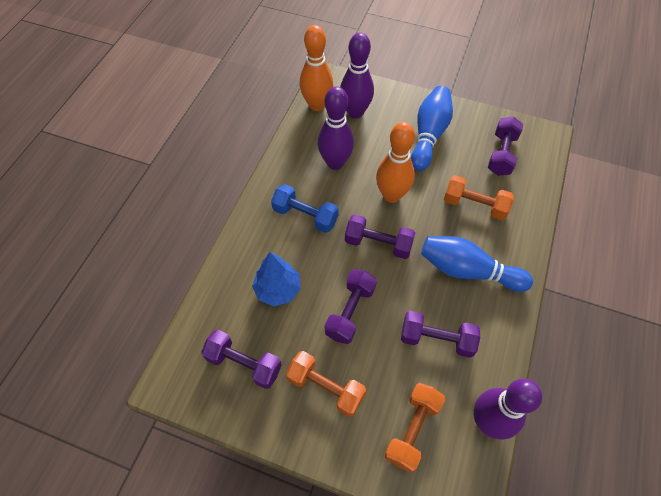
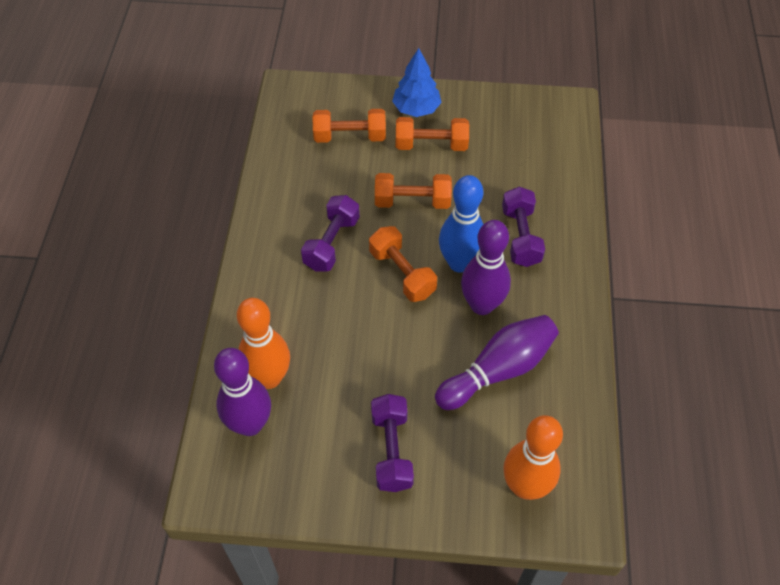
blue bowling pin: [411,86,453,171] [421,236,533,292] = 2 -> [439,175,484,273] = 1
blue dumbbell: [271,184,339,233] = 1 -> none = 0
orange dumbbell: [286,351,366,417] [385,383,445,473] [444,175,514,220] = 3 -> [313,109,386,143] [369,226,437,302] [375,173,452,209] [396,117,469,151] = 4
purple dumbbell: [201,330,282,389] [325,269,377,344] [345,214,415,259] [401,311,480,358] [488,116,523,176] = 5 -> [301,195,360,271] [371,394,414,492] [502,187,545,267] = 3

